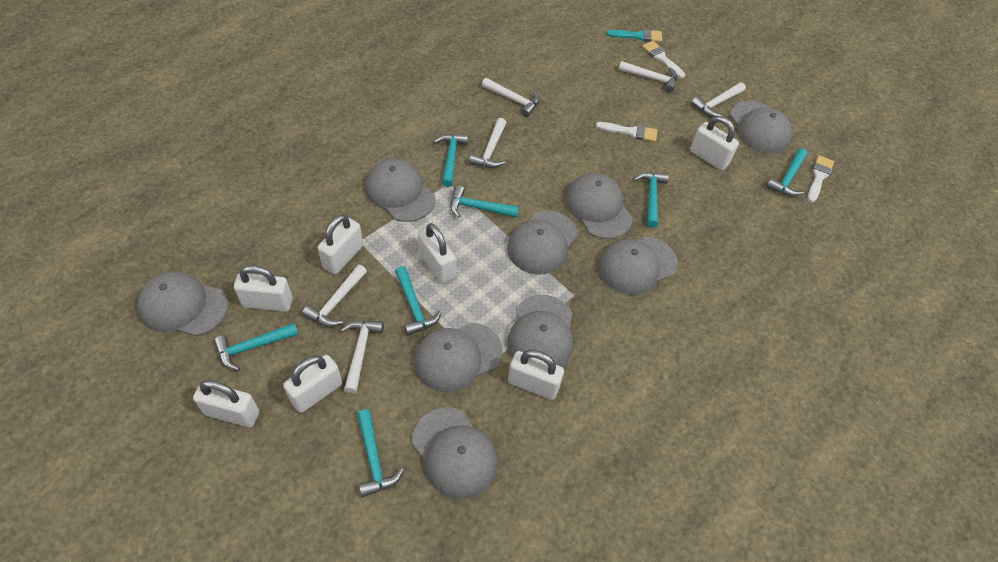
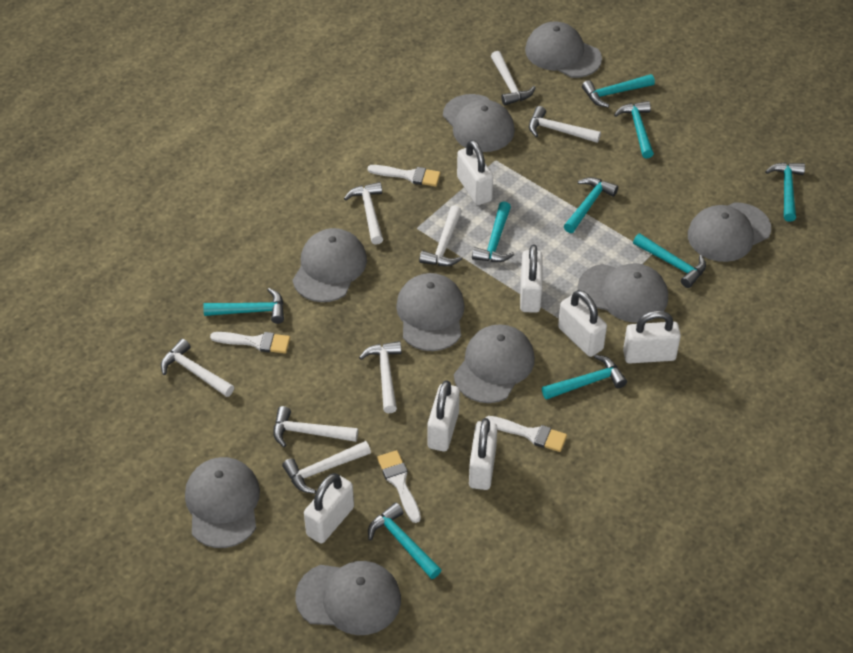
turquoise brush: [607,29,662,42] = 1 -> none = 0
turquoise hammer: [214,323,299,371] [357,409,404,497] [395,266,442,336] [433,134,468,187] [450,185,519,218] [633,172,669,228] [767,148,808,197] = 7 -> [203,288,284,324] [368,503,441,579] [472,201,514,262] [542,355,627,400] [564,177,618,233] [582,74,655,107] [614,101,654,159] [633,233,706,288] [765,162,805,222] = 9
white brush: [596,122,658,142] [642,41,685,79] [807,155,834,203] = 3 -> [210,332,290,353] [368,165,441,187] [377,450,421,523] [486,416,567,452] = 4
white hammer: [302,265,367,327] [341,321,384,394] [469,118,506,168] [482,78,540,117] [619,61,677,93] [691,82,746,117] = 6 -> [161,339,234,397] [273,406,358,447] [282,441,371,494] [344,182,383,245] [359,341,402,413] [419,205,462,266] [491,51,536,105] [529,106,601,143] = 8

